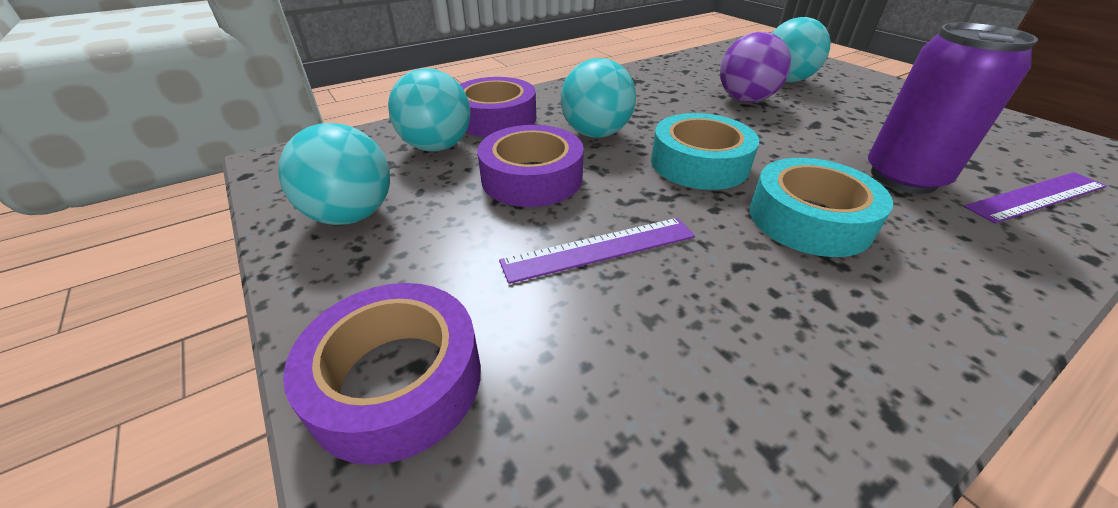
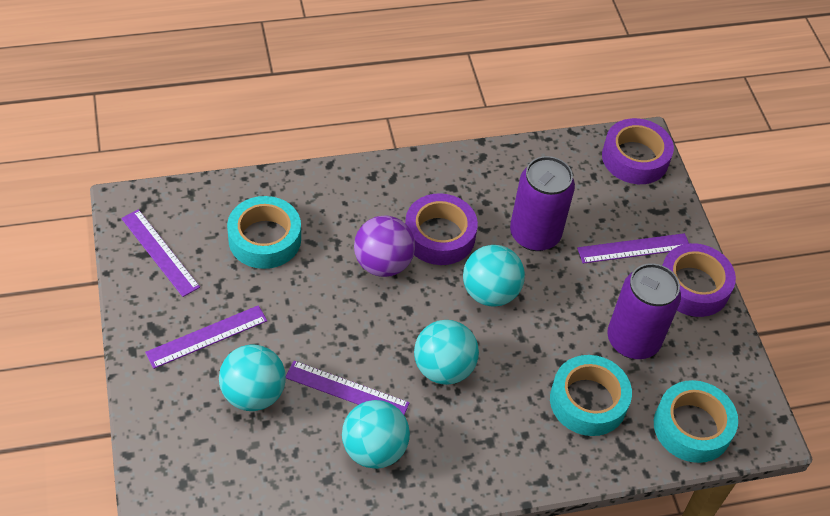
purple can: [868,22,1038,194] = 1 -> [510,156,575,251] [607,263,681,359] = 2
purple ruler: [499,218,695,284] [964,172,1107,223] = 2 -> [121,209,200,297] [145,305,267,369] [286,361,410,415] [577,233,689,264] = 4
turquoise tape: [651,113,759,190] [750,158,893,257] = 2 -> [227,196,301,269] [550,355,632,436] [654,380,738,463] = 3

